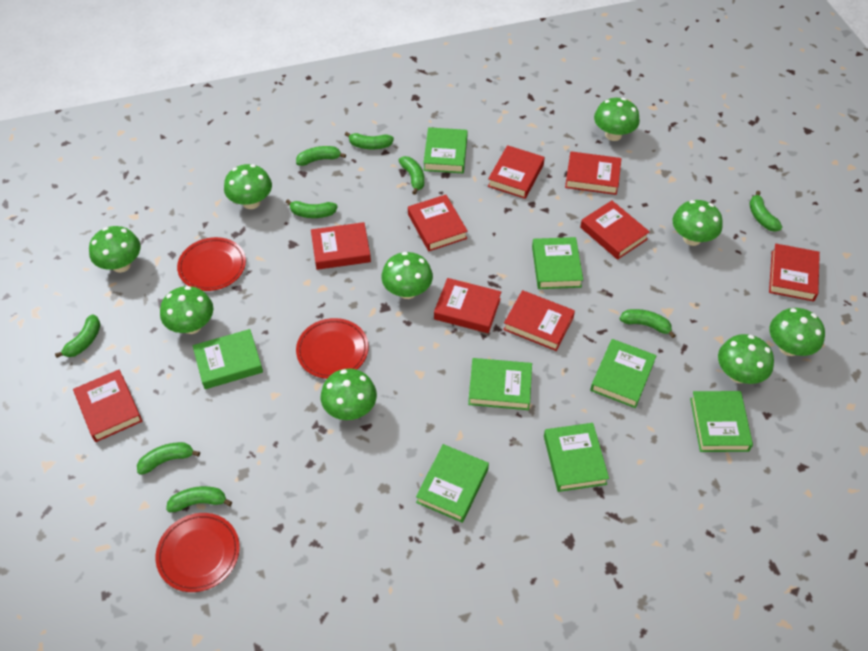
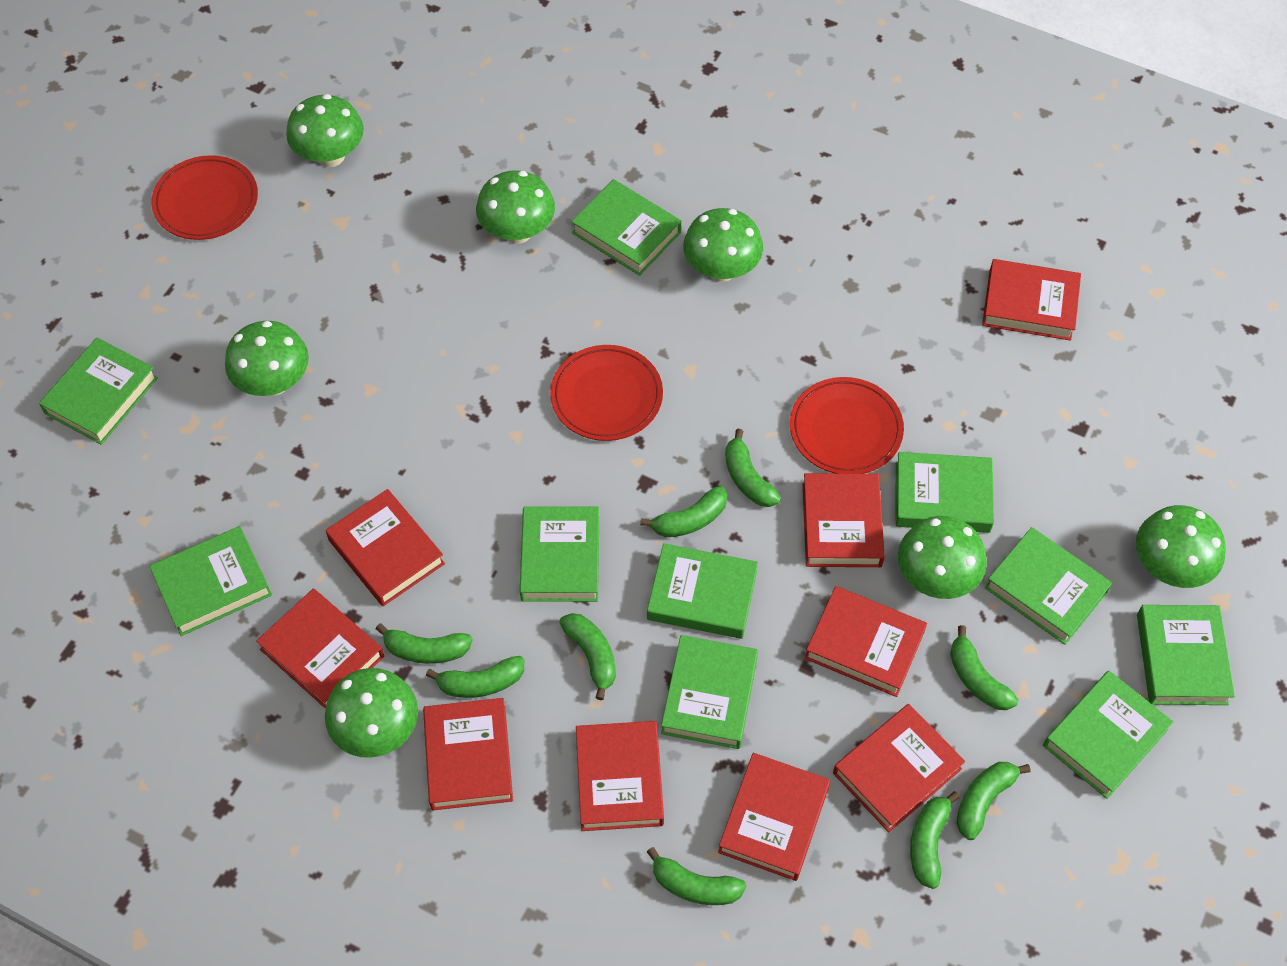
green book: [193,329,263,389] [416,444,489,523] [423,127,468,173] [468,358,532,410] [532,237,583,289] [544,423,609,492] [590,339,657,408] [690,391,753,452] = 8 -> [39,337,158,445] [149,526,272,636] [520,506,599,602] [571,179,681,276] [647,543,758,639] [661,635,758,749] [895,452,994,533] [985,527,1112,645] [1043,671,1173,799] [1137,605,1235,705] = 10
green mushroom: [89,226,141,273] [160,286,213,334] [224,164,272,209] [321,369,377,420] [381,252,433,299] [594,98,640,141] [673,200,723,246] [718,334,774,384] [770,308,825,356] = 9 -> [225,321,309,396] [286,94,364,167] [325,668,418,758] [476,170,555,244] [683,208,763,282] [898,516,987,599] [1136,505,1226,588] = 7

